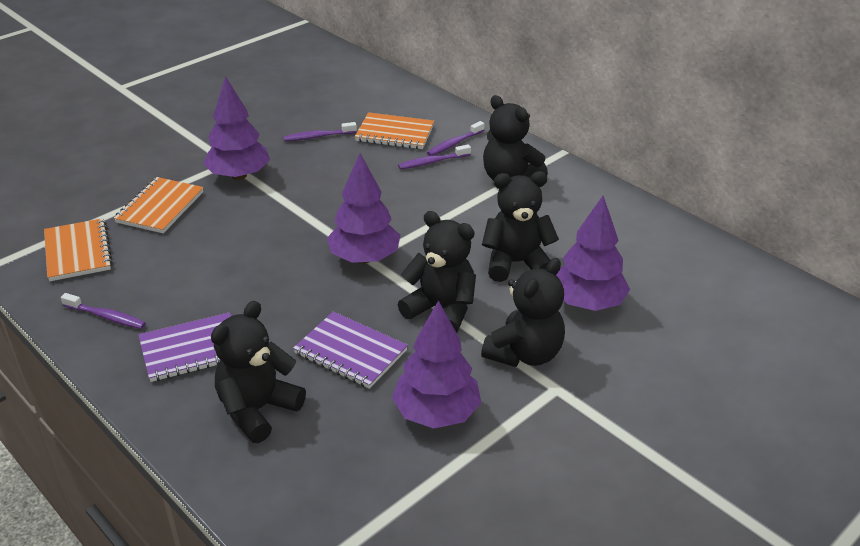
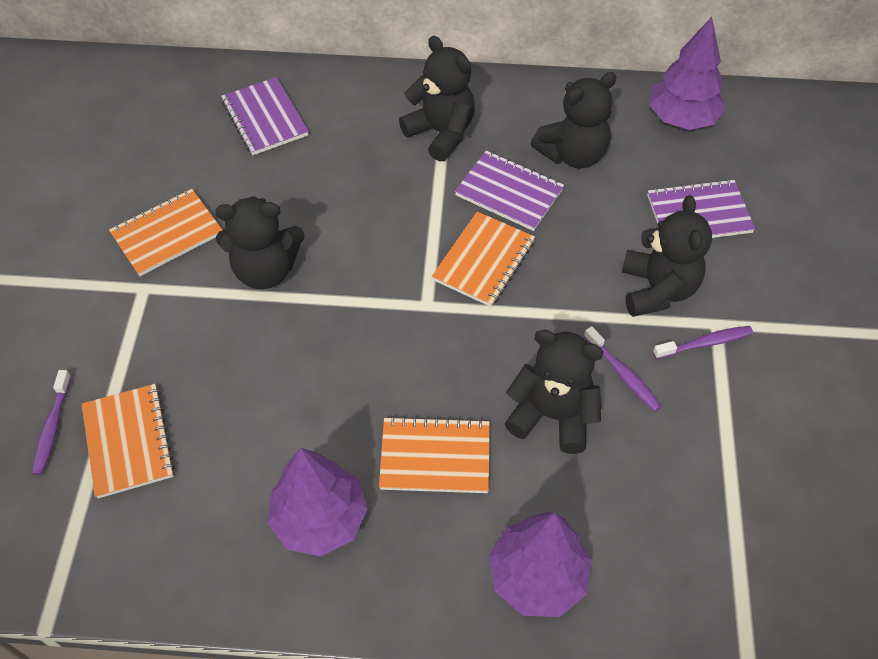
orange notebook: [44,218,113,281] [114,177,204,233] [355,112,434,149] = 3 -> [82,384,175,498] [109,189,222,276] [379,416,490,493] [432,211,535,307] = 4
purple notebook: [138,312,231,382] [293,312,408,389] = 2 -> [221,77,309,155] [455,151,564,231] [647,179,755,238] = 3
purple toothbrush: [61,293,146,329] [283,122,357,141] [398,144,471,169] [427,121,484,156] = 4 -> [32,370,71,475] [584,326,662,412] [653,326,753,359] = 3
purple tree: [203,76,270,180] [327,153,400,263] [392,300,481,429] [556,196,630,311] = 4 -> [267,448,368,556] [489,512,592,617] [649,17,726,130] = 3

